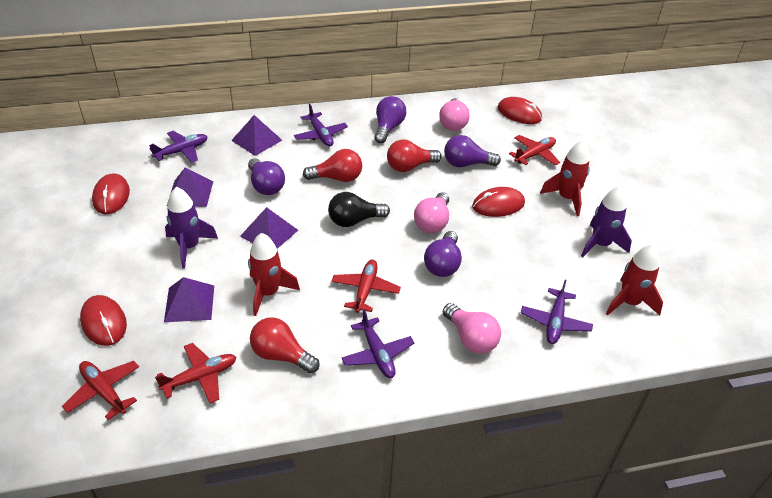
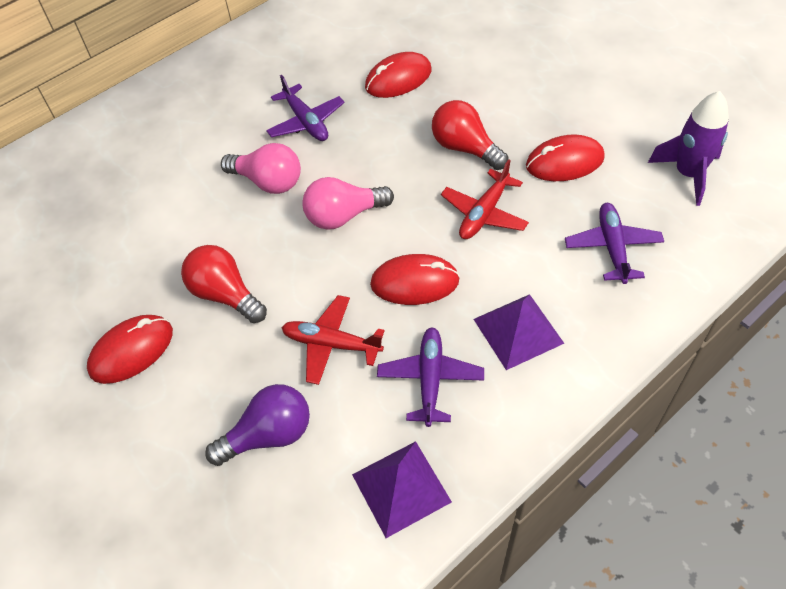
black light bulb: [328,192,390,227] = 1 -> none = 0
pink light bulb: [414,192,449,233] [439,98,470,131] [443,303,501,354] = 3 -> [221,143,301,194] [302,177,394,230] = 2
purple light bulb: [248,158,285,195] [374,96,406,143] [424,231,462,277] [444,135,501,167] = 4 -> [205,384,310,466] = 1
purple plane: [149,131,208,163] [294,104,348,147] [342,309,414,378] [521,280,593,344] = 4 -> [266,75,345,141] [377,327,484,427] [565,203,664,284] = 3
purple pyramid: [164,277,214,322] [167,167,213,207] [231,115,282,156] [240,207,298,249] = 4 -> [352,441,452,538] [474,294,565,370] = 2
purple rocket: [165,187,218,269] [581,186,632,257] = 2 -> [648,91,729,206] = 1
red light bulb: [250,317,320,373] [303,149,362,182] [387,140,442,172] = 3 -> [181,245,267,323] [432,100,508,170] = 2
red plane: [62,361,139,420] [155,343,236,403] [332,260,401,313] [509,135,560,166] = 4 -> [281,295,385,385] [441,159,529,239] = 2
red rocket: [248,233,300,316] [540,140,590,216] [606,244,663,315] = 3 -> none = 0

